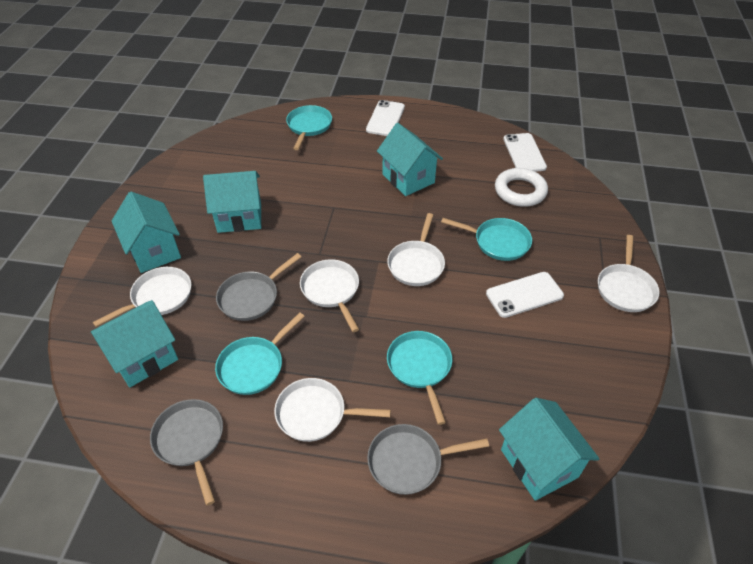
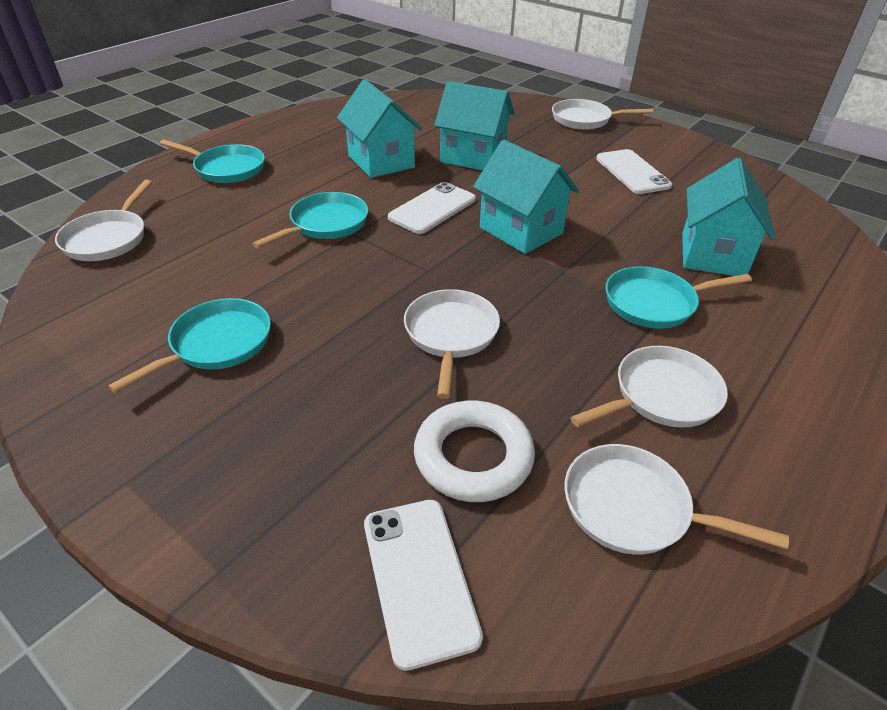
grey pan: [150,399,223,506] [216,253,301,321] [367,424,489,495] = 3 -> none = 0
turquoise house: [91,300,178,387] [112,192,181,273] [203,171,261,233] [377,123,443,196] [499,398,599,501] = 5 -> [337,79,422,178] [434,81,515,171] [473,140,579,254] [682,158,775,276] = 4

